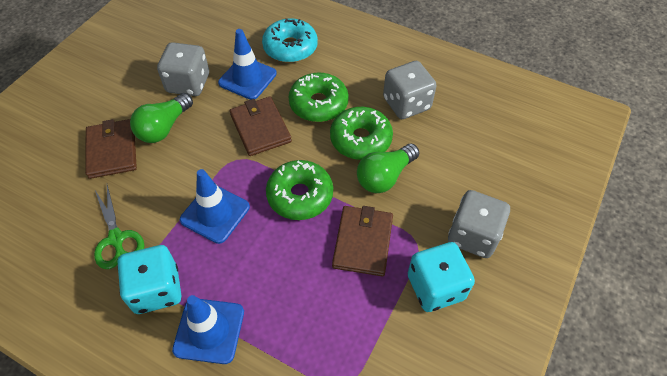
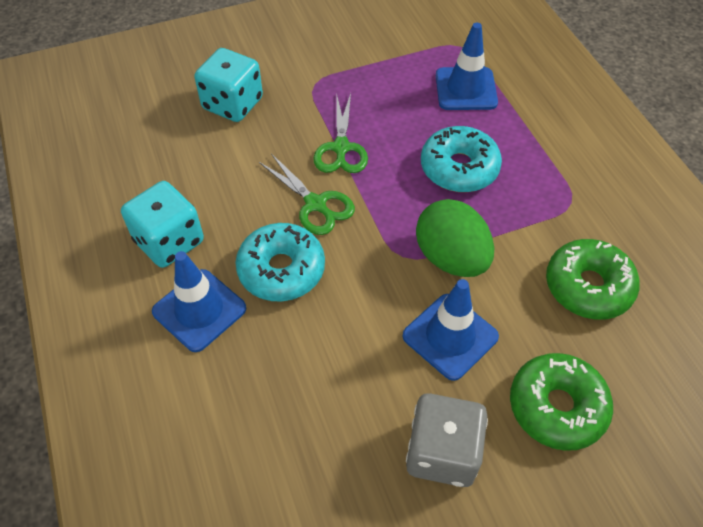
brown wallet: [85,119,137,179] [230,97,292,156] [332,206,393,276] = 3 -> none = 0
green donut: [266,160,333,220] [289,73,349,122] [330,107,393,160] = 3 -> [510,353,613,451] [546,239,640,320] = 2
green egg: none = 0 -> [416,199,494,277] = 1
green light bulb: [130,93,193,143] [357,144,419,193] = 2 -> none = 0
green scissors: [94,185,144,269] = 1 -> [259,153,355,235] [313,93,368,173] = 2
grey dice: [157,42,209,96] [383,61,437,119] [448,190,510,258] = 3 -> [406,393,488,487] = 1
turquoise donut: [262,18,318,63] = 1 -> [236,223,325,301] [421,126,502,192] = 2

